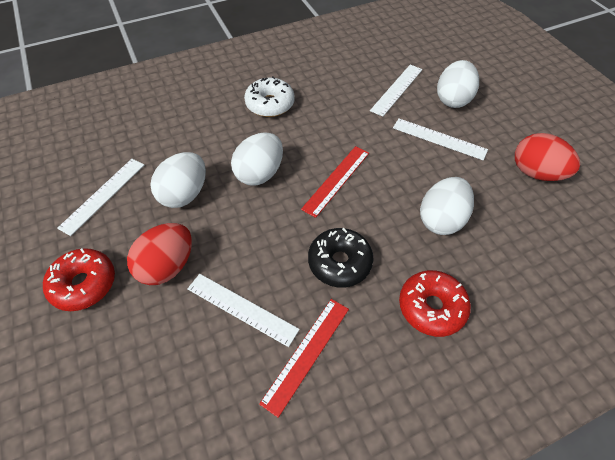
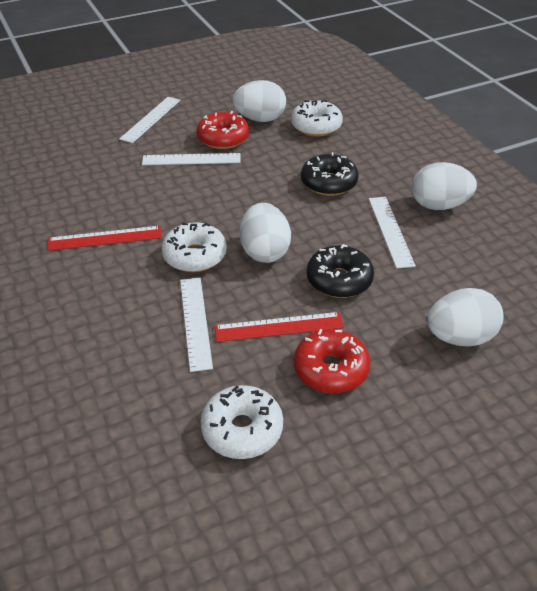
black donut: [308,228,373,287] = 1 -> [301,152,359,196] [306,244,374,298] = 2
red egg: [127,223,192,285] [515,133,580,181] = 2 -> none = 0
white donut: [244,76,295,117] = 1 -> [161,222,227,272] [200,385,283,459] [291,100,343,137] = 3

